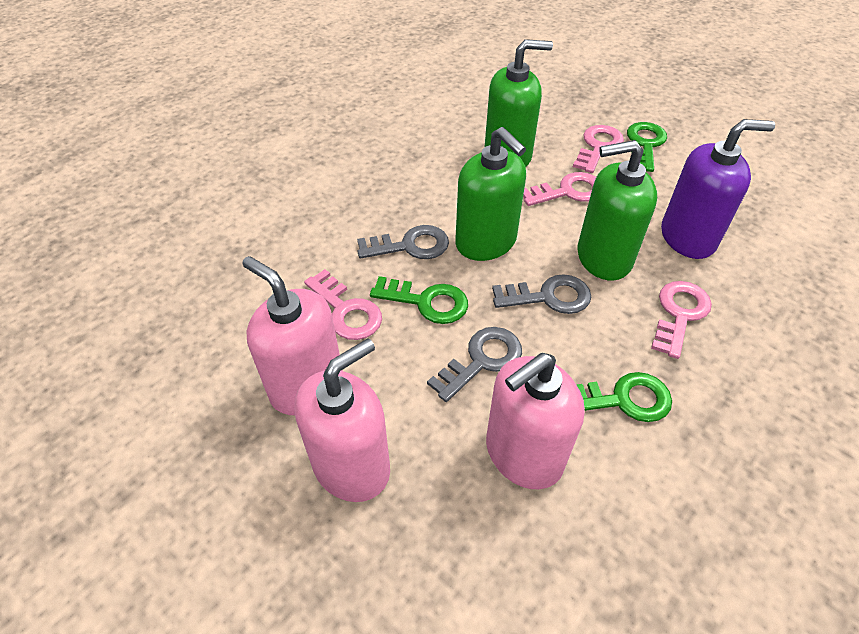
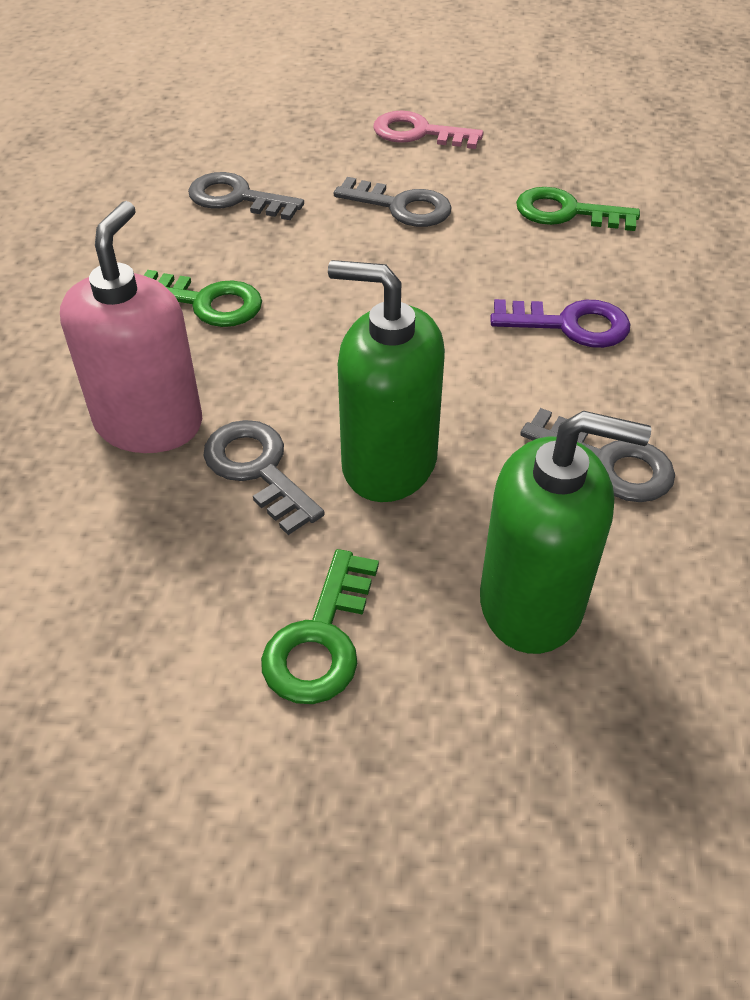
green soap dispenser: [455,127,526,261] [485,39,553,167] [577,140,657,281] = 3 -> [328,260,445,502] [480,411,651,654] = 2
grey key: [357,225,449,259] [427,327,522,402] [492,274,591,314] = 3 -> [188,172,304,220] [203,420,325,535] [334,177,452,227] [520,408,675,502] = 4
pink key: [304,269,382,340] [523,172,596,206] [573,125,624,173] [651,281,712,359] = 4 -> [373,111,483,149] = 1
pink soap dispenser: [242,256,343,415] [294,339,390,502] [486,353,585,489] = 3 -> [60,201,203,453] = 1
purple key: none = 0 -> [490,299,630,348] = 1
purple soap dispenser: [661,119,775,259] = 1 -> none = 0

